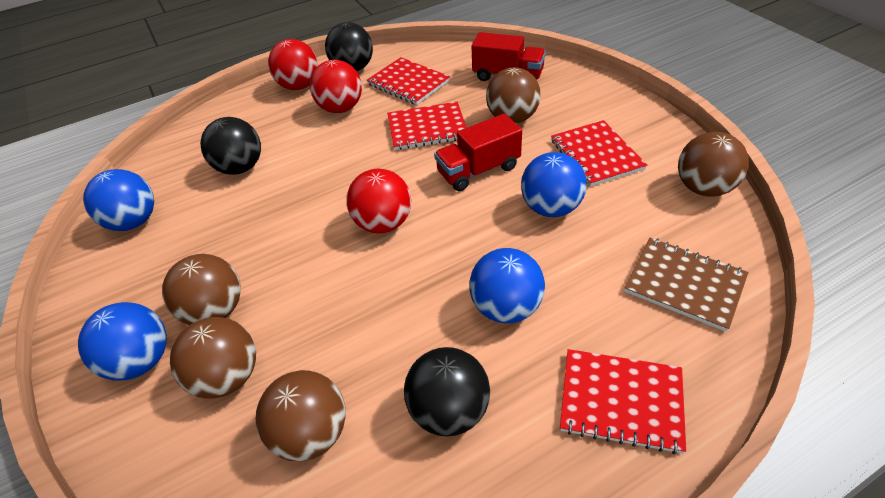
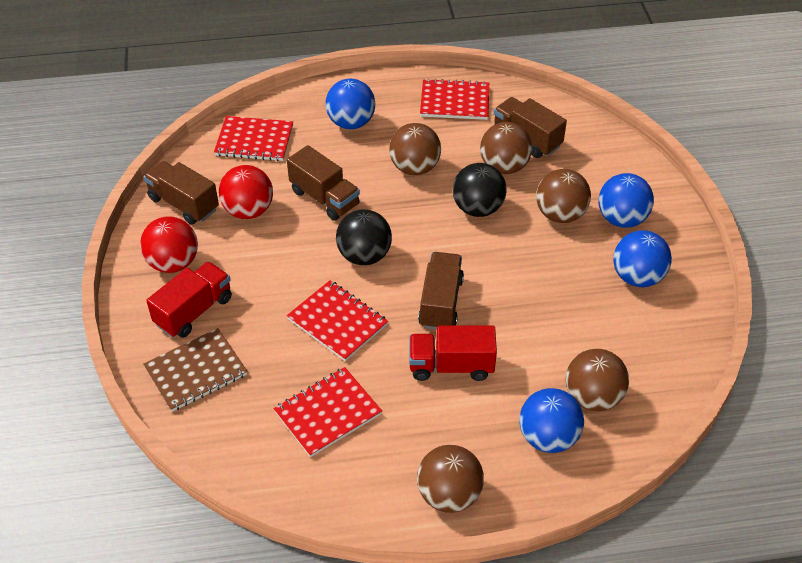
black ball: [200,117,261,175] [325,22,373,71] [404,347,490,436] = 3 -> [336,209,392,265] [453,163,507,217] = 2
brown truck: none = 0 -> [143,161,219,225] [287,145,360,221] [418,252,464,330] [494,97,567,158] = 4
red ball: [268,39,318,90] [310,60,362,113] [346,169,411,233] = 3 -> [140,216,198,273] [219,165,273,219] = 2

